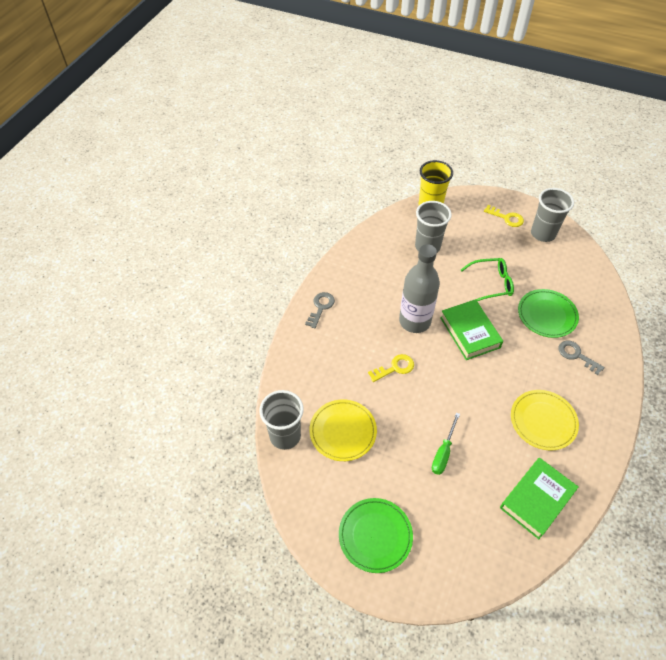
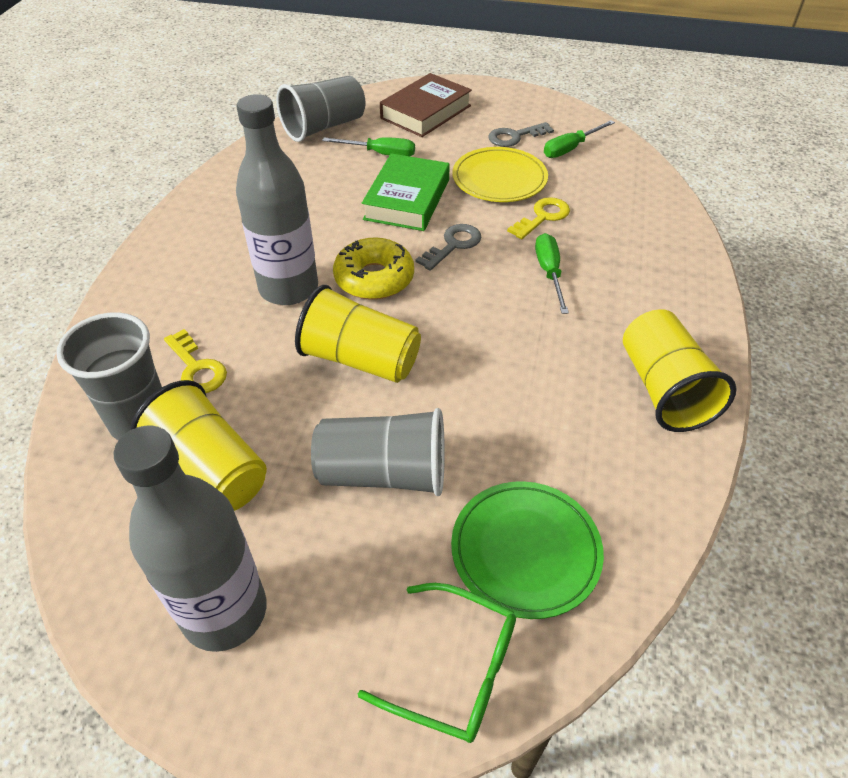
brown book: none = 0 -> [380,73,472,137] = 1
green book: [440,299,503,360] [500,458,578,539] = 2 -> [362,153,450,231] = 1
green plate: [339,498,413,573] [518,289,579,338] = 2 -> [451,481,604,619] = 1
green screwdriver: [432,412,460,475] = 1 -> [322,137,415,156] [535,233,569,314] [544,120,615,158] = 3
grey bottle: [399,244,440,333] = 1 -> [114,425,266,652] [236,94,318,305] = 2
yellow cup: [419,160,453,205] = 1 -> [130,380,267,511] [295,285,421,383] [623,309,737,432] = 3
yellow donut: none = 0 -> [333,238,414,300] = 1
yellow plate: [309,400,377,461] [511,390,579,451] = 2 -> [452,147,548,202] = 1

